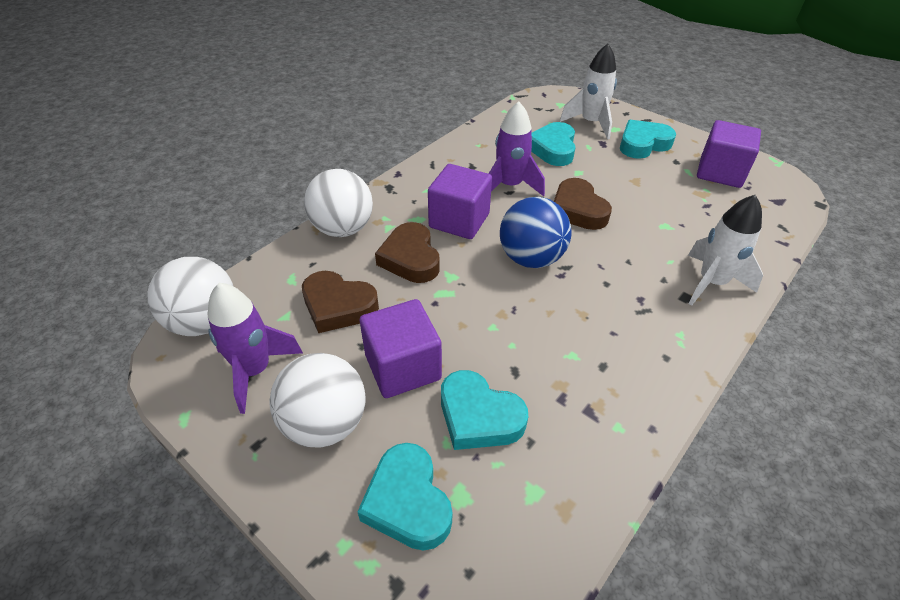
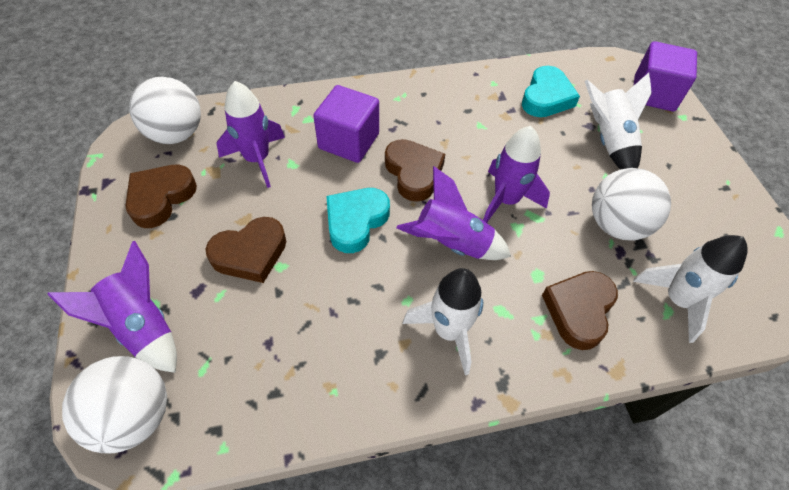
blue ball: [500,197,572,268] = 1 -> none = 0
brown heart: [302,271,379,333] [375,222,440,283] [554,178,612,230] = 3 -> [125,165,197,228] [205,217,286,283] [385,139,445,202] [542,271,618,350] = 4
purple cube: [360,299,442,398] [428,164,492,239] [697,120,761,188] = 3 -> [313,85,379,163] [633,41,697,112] = 2
purple rocket: [208,283,303,414] [488,101,545,196] = 2 -> [47,241,177,373] [216,81,285,188] [396,166,511,260] [483,126,550,223] = 4
turquoise heart: [358,443,452,551] [441,370,528,450] [531,122,576,166] [620,120,676,159] = 4 -> [326,188,390,253] [522,66,580,117] = 2
white rocket: [560,44,617,139] [688,195,763,306] = 2 -> [402,268,483,375] [585,73,652,170] [633,235,748,343] = 3

